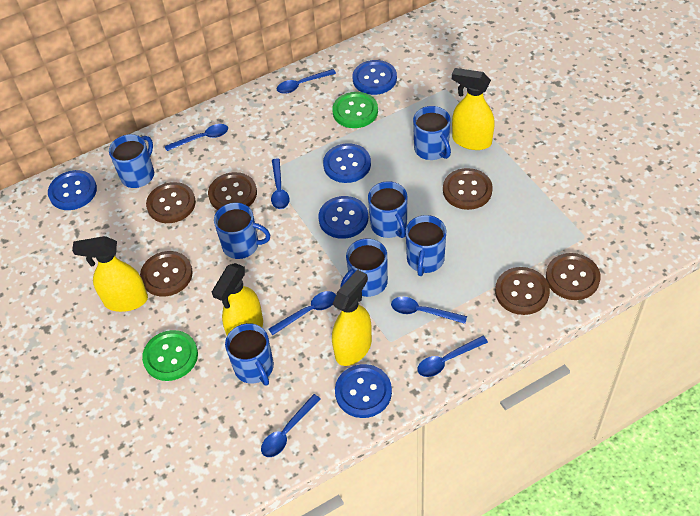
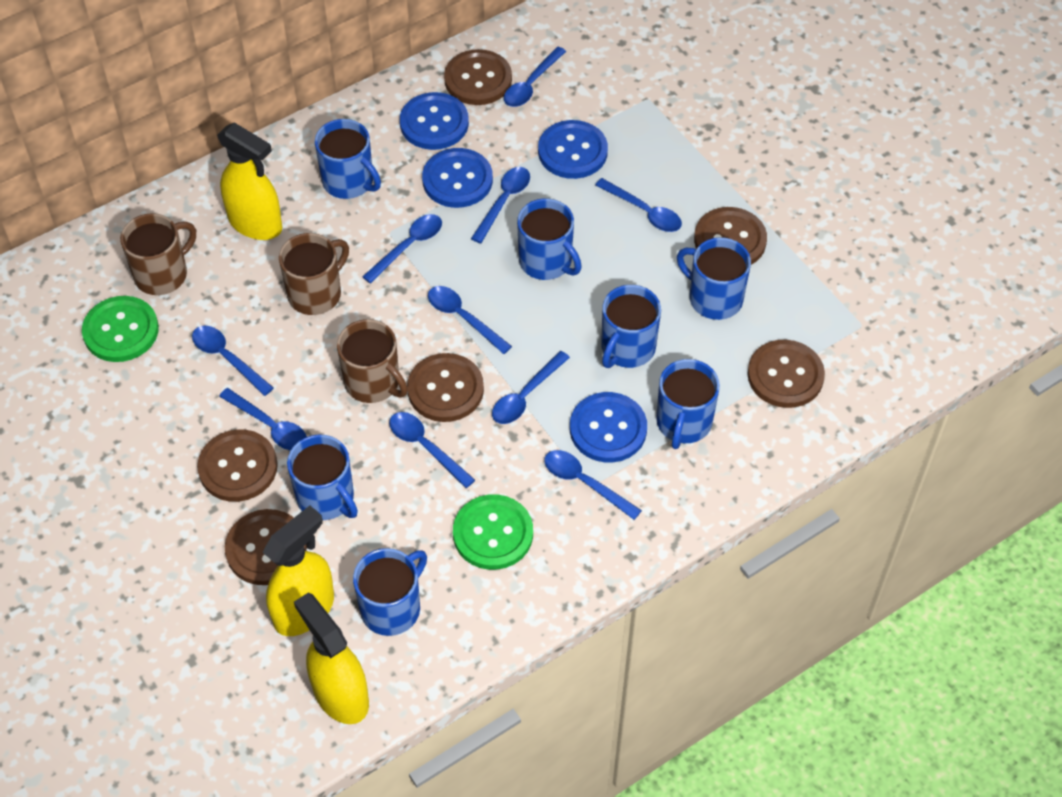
blue button: [48,170,97,210] [318,196,368,239] [323,143,371,183] [335,364,392,418] [352,60,397,95] = 5 -> [400,92,469,150] [422,148,493,208] [538,120,608,179] [570,392,647,462] = 4
blue spoon: [165,124,228,151] [261,394,321,457] [269,291,336,335] [271,158,289,209] [277,69,336,94] [391,297,467,324] [417,336,488,377] = 7 -> [192,326,274,396] [219,388,307,450] [362,214,442,283] [389,412,475,488] [428,286,512,354] [471,167,530,243] [492,351,570,424] [504,47,566,107] [544,450,642,520] [595,178,682,232] = 10
brown mug: none = 0 -> [120,213,196,295] [279,233,349,315] [337,319,408,403] = 3
yellow spray bottle: [72,236,148,312] [212,263,263,335] [332,270,372,366] [452,68,495,150] = 4 -> [217,122,282,240] [263,506,334,636] [294,593,369,724] = 3

